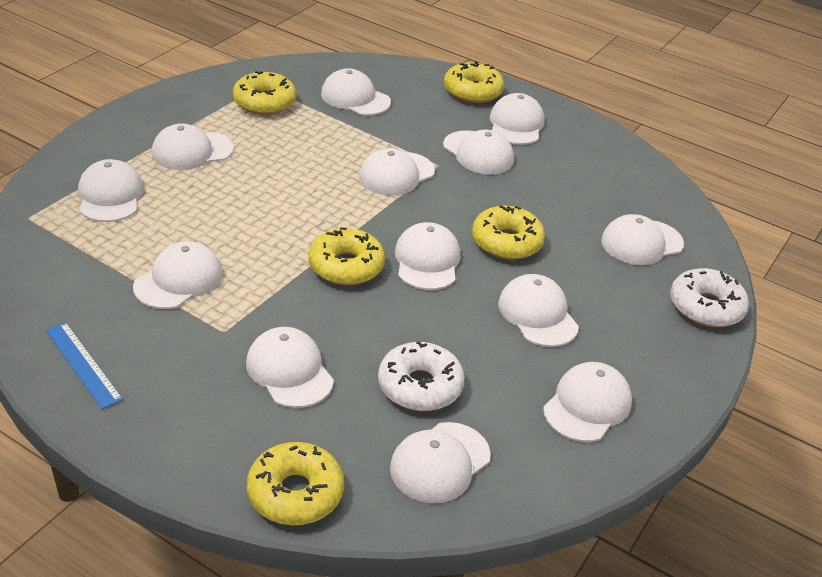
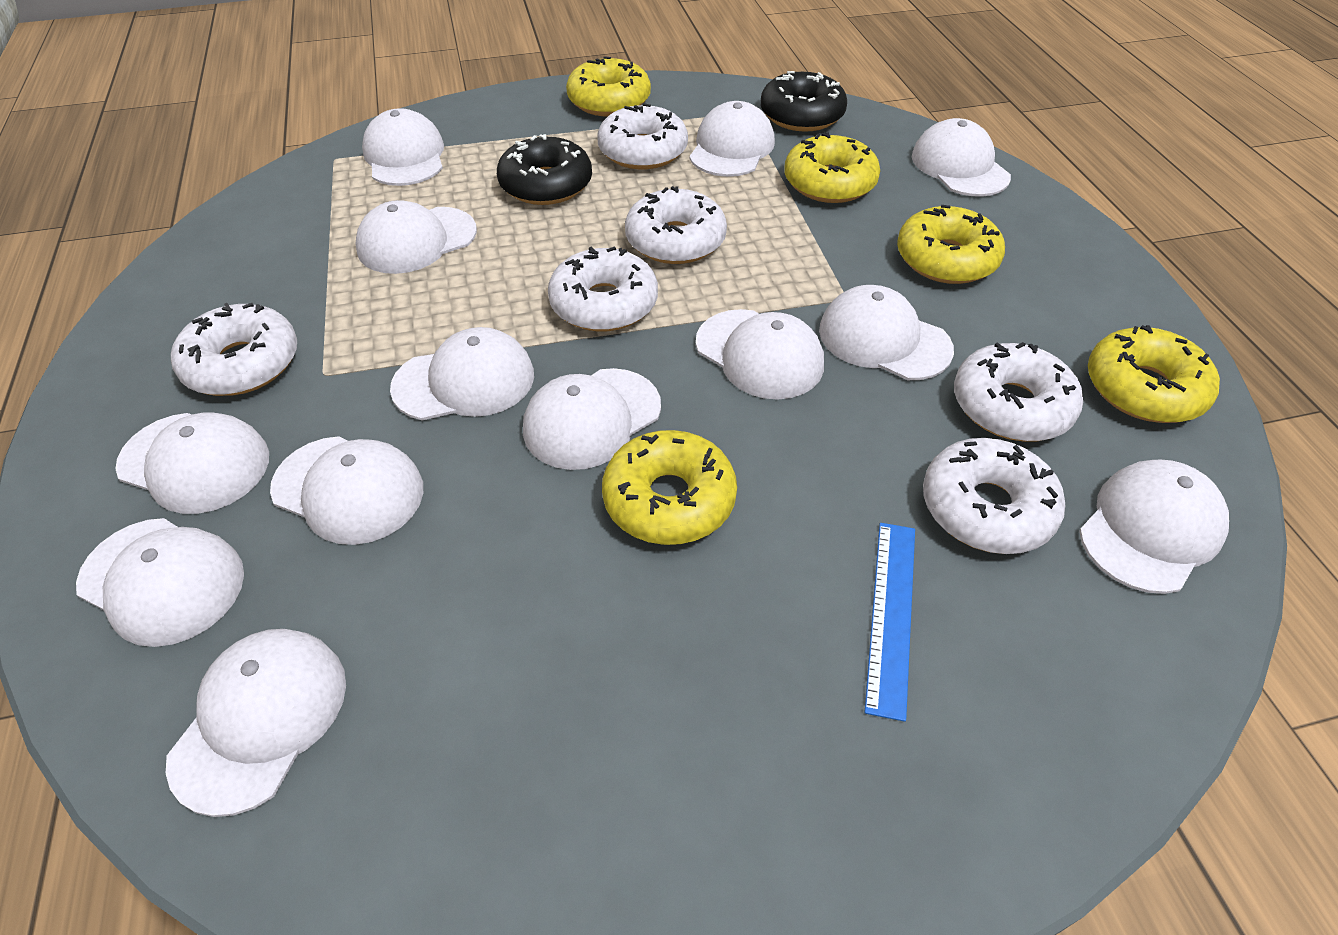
black donut: none = 0 -> [497,134,592,205] [760,71,847,132] = 2
white donut: [378,341,465,411] [670,268,749,327] = 2 -> [171,303,297,396] [548,246,658,331] [597,103,688,169] [625,186,727,264] [923,438,1065,554] [954,342,1083,442] = 6

